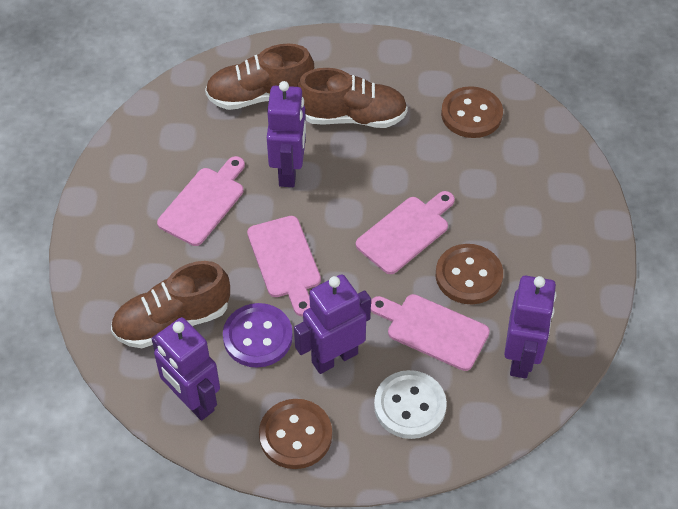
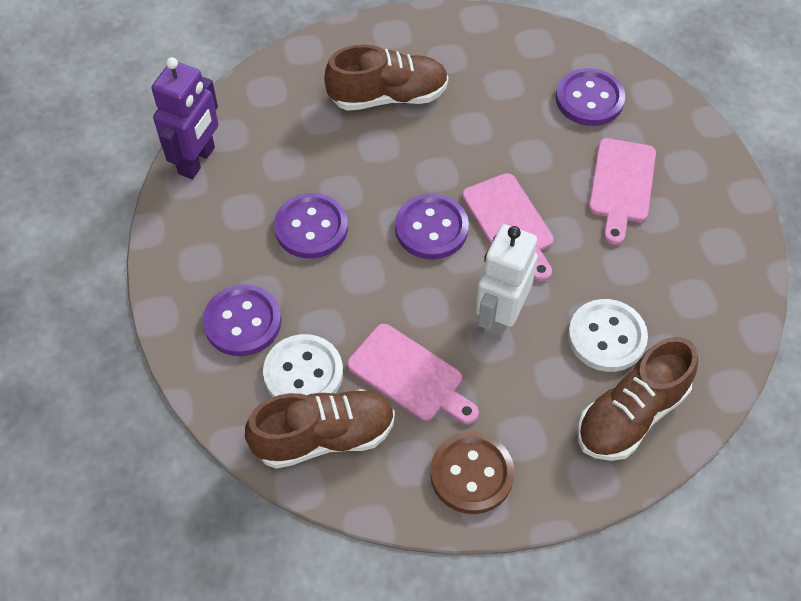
brown button: [259,399,332,469] [436,244,503,304] [441,86,503,138] = 3 -> [430,432,514,514] = 1
pink cutting board: [157,156,245,246] [247,216,321,317] [356,191,455,274] [371,294,490,371] = 4 -> [347,324,479,424] [462,173,554,282] [588,138,656,245] = 3
purple button: [223,303,293,368] = 1 -> [203,284,281,356] [274,193,348,259] [395,193,469,259] [556,68,625,126] = 4
purple robot: [151,317,220,421] [267,81,306,187] [294,274,371,374] [504,276,556,379] = 4 -> [151,57,219,179] = 1
white button: [374,370,447,439] = 1 -> [263,334,343,397] [568,299,648,372] = 2
white robot: none = 0 -> [475,224,538,341] = 1

